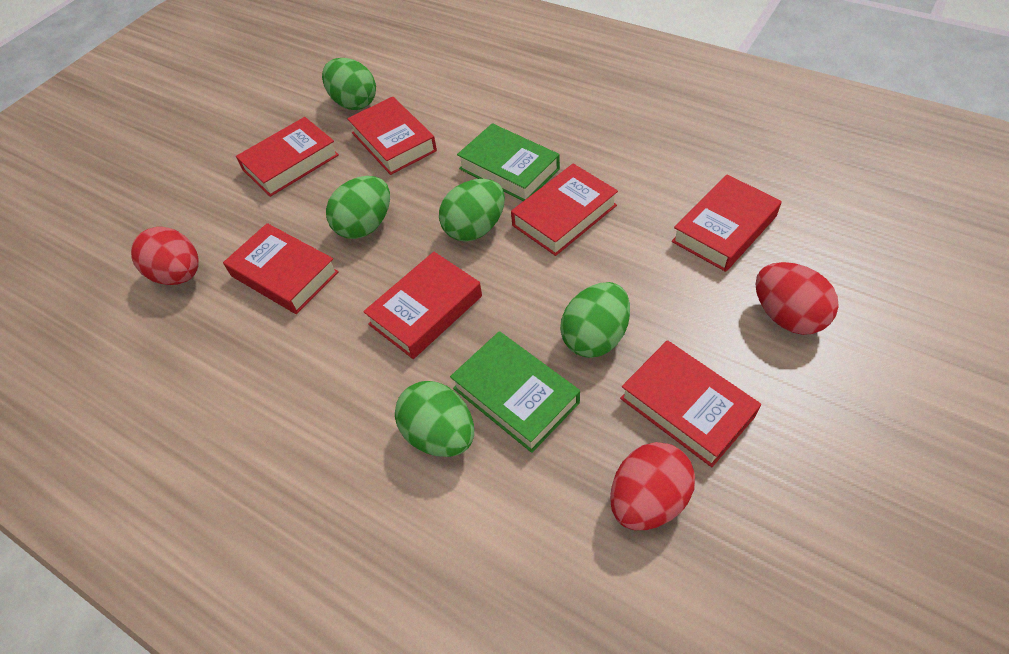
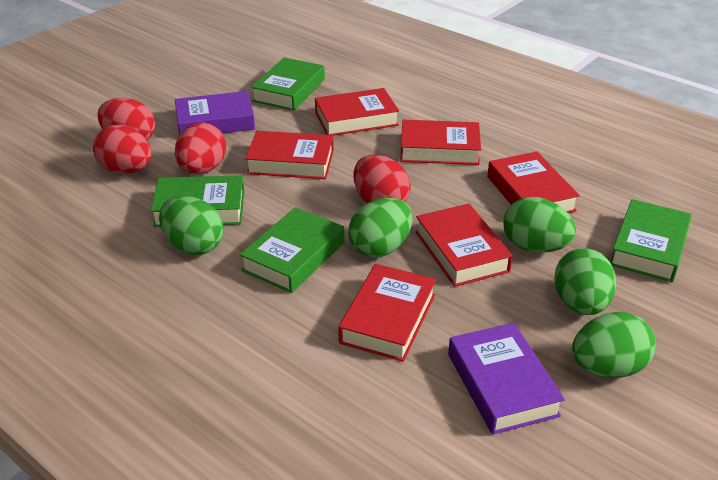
green book: [450,331,580,453] [457,123,560,201] = 2 -> [150,175,244,227] [240,207,344,293] [251,57,325,111] [610,199,692,282] = 4
purple book: none = 0 -> [175,91,255,136] [448,323,565,435] = 2
red book: [223,223,339,314] [236,117,339,197] [347,96,437,175] [363,252,482,359] [511,164,618,256] [620,340,761,467] [672,175,782,272] = 7 -> [245,131,334,179] [315,88,399,136] [338,264,436,362] [400,120,481,165] [415,204,513,287] [487,151,580,213] = 6
red egg: [131,227,199,285] [610,442,695,530] [755,262,839,335] = 3 -> [93,125,151,174] [97,98,155,141] [175,123,226,174] [353,155,411,203] = 4

